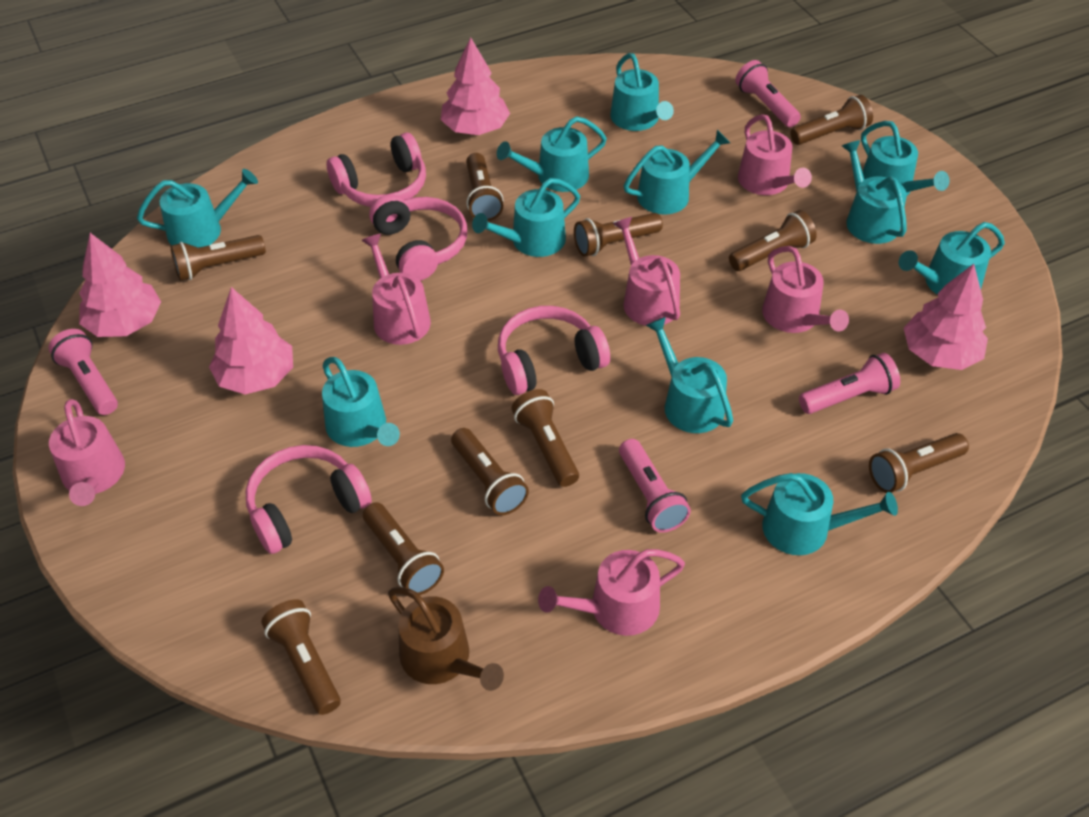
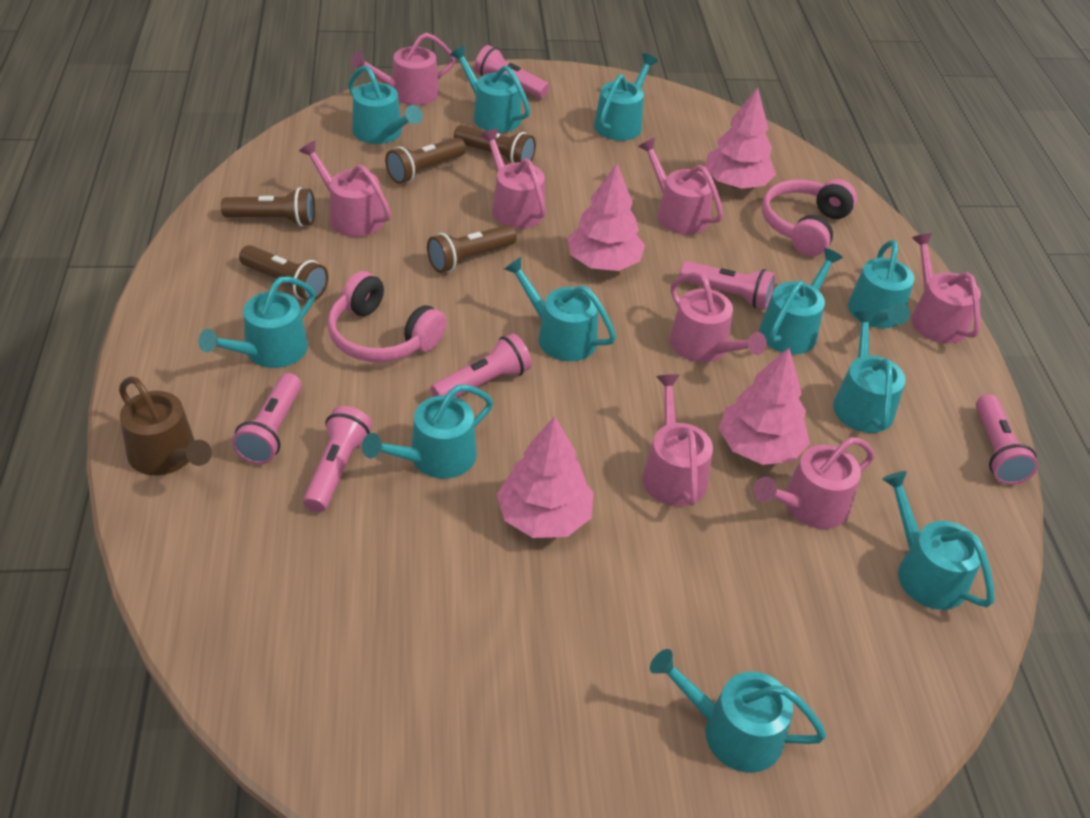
brown flashlight: [170,235,266,281] [261,599,341,715] [363,502,444,595] [451,428,529,515] [466,153,504,221] [512,389,579,487] [574,213,663,257] [729,210,817,271] [790,95,873,145] [869,433,969,493] = 10 -> [221,187,315,226] [239,245,328,300] [385,137,466,184] [427,225,517,273] [454,125,536,163] = 5
pink flashlight: [48,329,118,415] [619,439,691,533] [735,60,801,127] [799,353,900,414] = 4 -> [232,373,302,465] [303,406,372,512] [431,333,532,397] [474,45,549,98] [679,261,775,309] [976,394,1038,485] = 6
pink headphones: [246,445,372,554] [327,133,426,207] [369,194,467,281] [498,306,610,395] = 4 -> [327,271,447,362] [762,179,857,256] = 2
pink watering can: [49,399,125,506] [361,234,431,345] [538,549,685,636] [613,217,680,326] [738,114,812,195] [762,246,849,333] = 6 -> [299,141,391,237] [351,33,455,105] [480,129,546,229] [638,138,723,235] [642,374,713,506] [669,272,767,363] [754,437,874,529] [911,233,981,344] = 8

